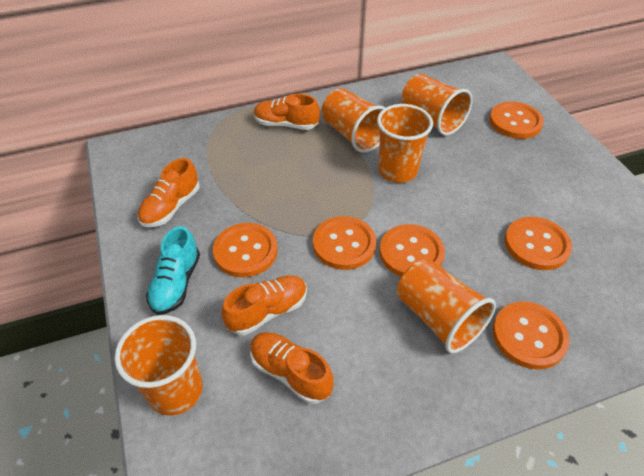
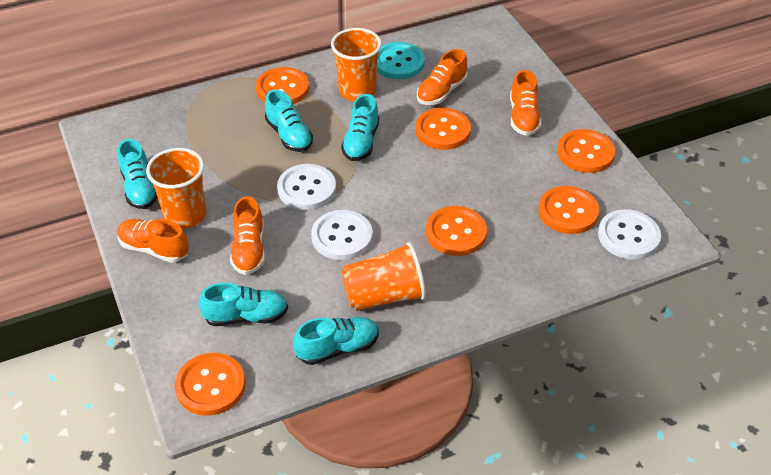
orange cup: [115,315,203,416] [321,88,386,153] [377,104,433,183] [397,259,496,353] [402,74,473,135] = 5 -> [146,148,206,229] [331,28,382,101] [342,242,426,311] = 3
turquoise button: none = 0 -> [377,42,425,79] = 1
turquoise shoe: [146,226,200,315] = 1 -> [118,139,158,209] [199,283,288,326] [265,90,313,152] [293,317,379,365] [341,94,379,161] = 5
white button: none = 0 -> [277,164,336,210] [311,210,373,260] [598,209,661,260] = 3

